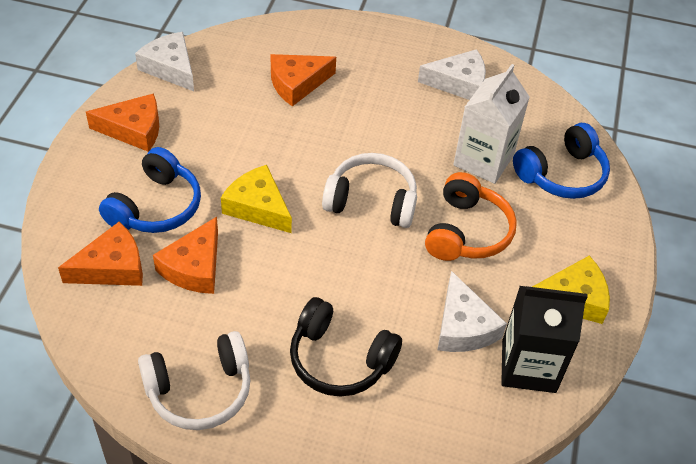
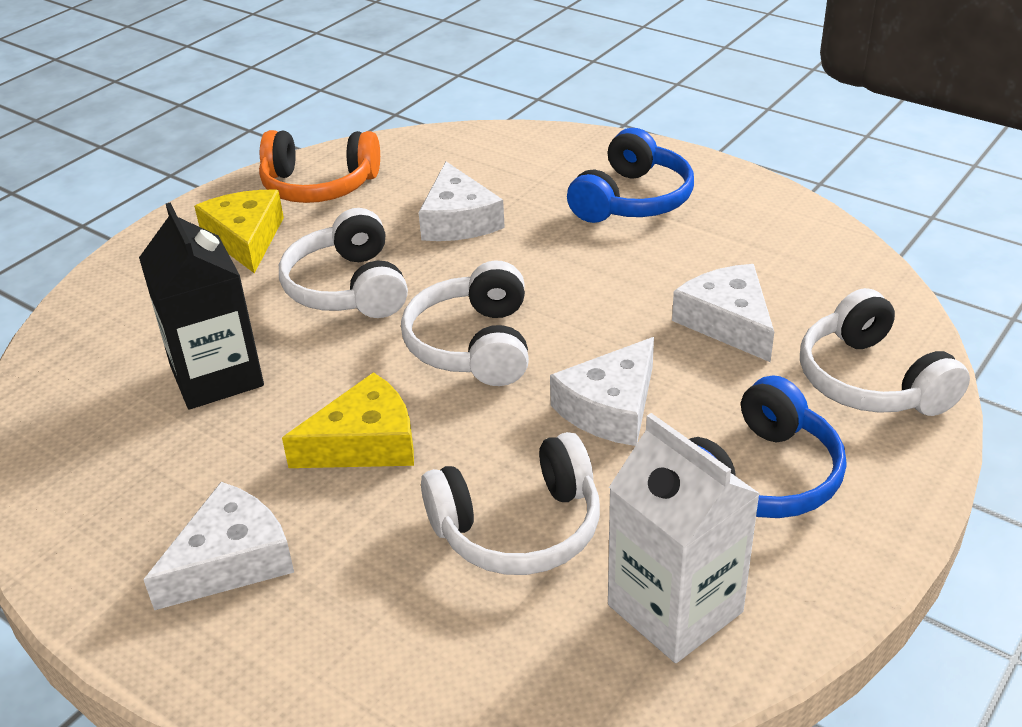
black headphones: [290,297,402,397] = 1 -> none = 0
orange cheese: [58,222,143,286] [86,93,159,152] [153,217,218,294] [271,54,336,106] = 4 -> none = 0
white cheese: [135,32,194,91] [418,49,486,100] [438,271,507,352] = 3 -> [143,482,294,610] [419,162,505,241] [550,337,654,446] [672,264,774,362] = 4
white headphones: [138,331,250,430] [322,153,417,228] = 2 -> [279,208,408,318] [401,260,529,386] [421,432,600,575] [800,288,970,416] = 4

